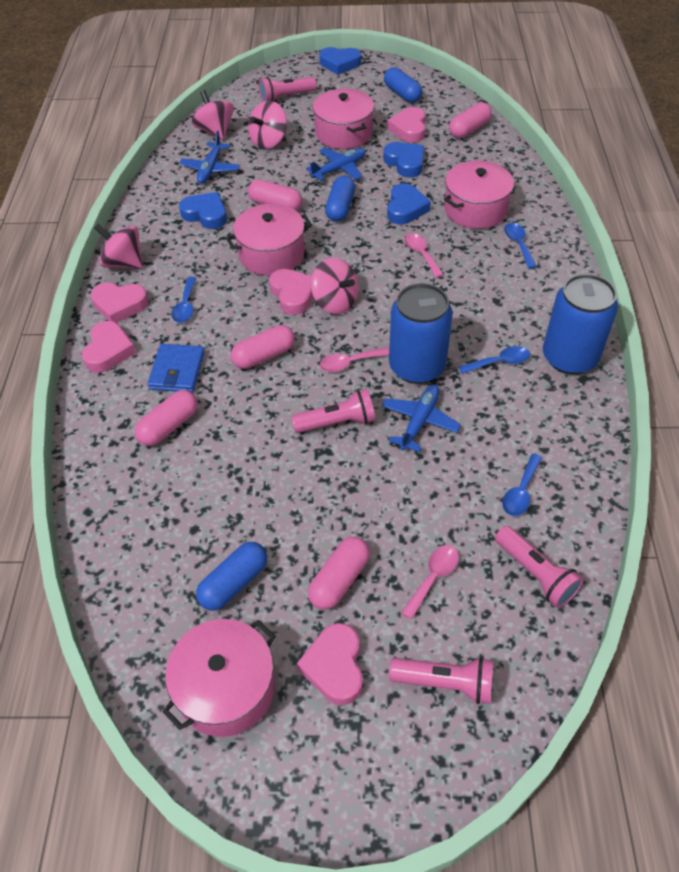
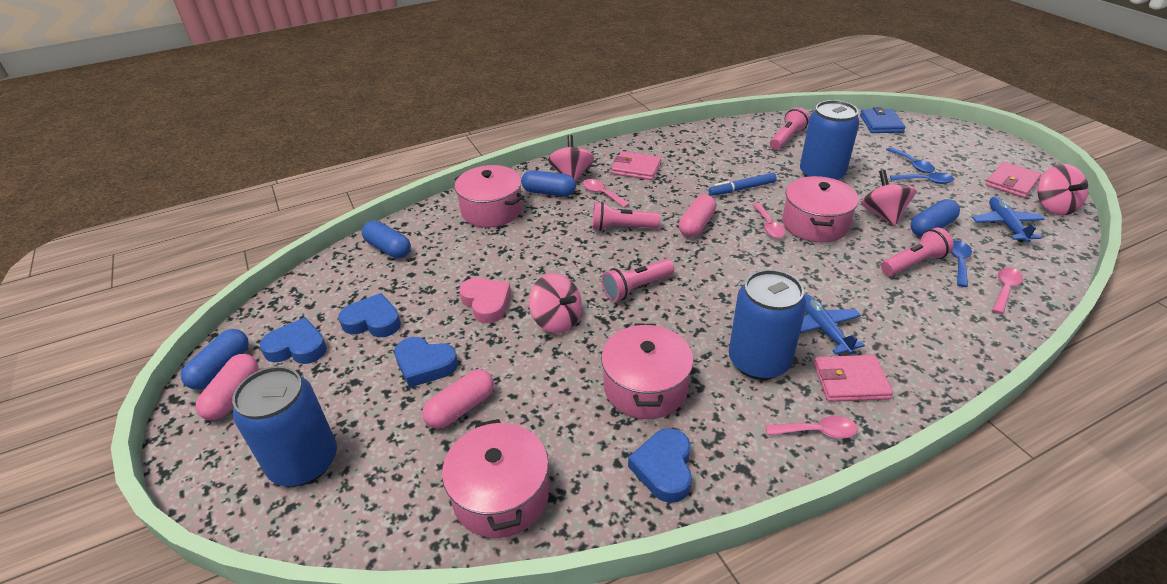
blue can: [389,283,453,384] [543,274,618,375] = 2 -> [232,366,337,486] [729,270,807,380] [800,100,860,180] = 3
blue capsule: [196,542,267,610] [325,176,355,222] [384,67,422,103] = 3 -> [181,329,249,390] [362,221,411,258] [521,170,576,197] [911,199,960,237] = 4
blue marker: none = 0 -> [709,173,776,196] = 1
blue plane: [179,131,240,184] [306,148,365,181] [382,385,461,452] = 3 -> [800,294,865,355] [972,197,1045,242] = 2
blue spoon: [172,277,196,323] [459,346,530,374] [503,453,542,516] [504,223,537,269] = 4 -> [886,147,935,173] [890,173,954,184] [951,241,972,287] = 3
pink capsule: [134,390,198,446] [231,325,295,369] [248,179,302,211] [308,537,370,610] [449,102,492,138] = 5 -> [195,354,259,421] [422,369,494,429] [679,194,716,237] = 3
pink heart: [82,321,136,373] [90,283,149,323] [269,269,313,315] [297,623,363,705] [387,107,425,143] = 5 -> [459,278,511,323] = 1
pink spoon: [320,348,389,372] [401,545,459,620] [405,233,444,278] = 3 -> [582,179,629,208] [753,203,786,238] [765,416,858,439] [992,267,1023,314] = 4
pink wallet: none = 0 -> [612,151,661,180] [814,355,893,402] [986,162,1041,198] = 3

